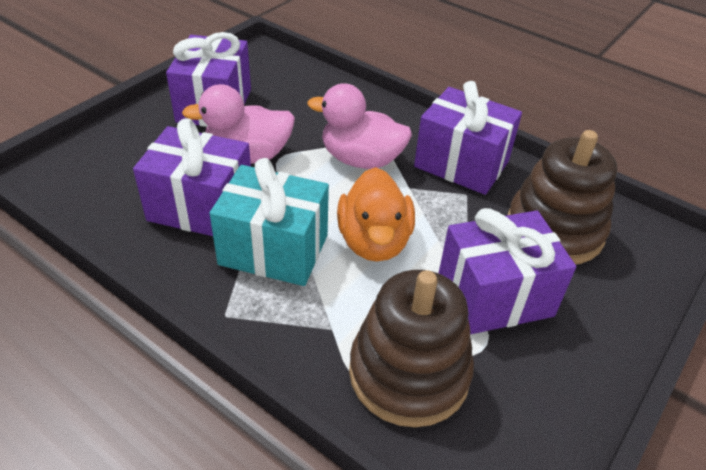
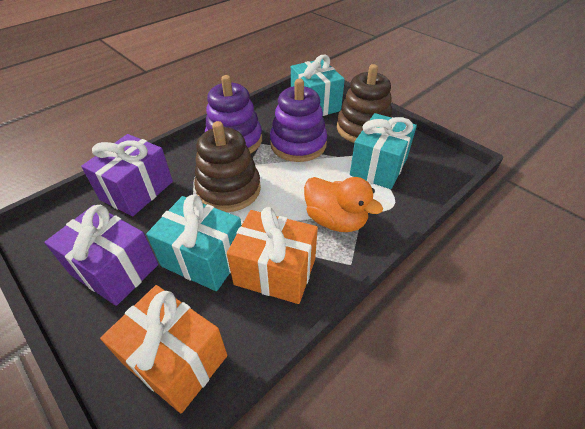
orange gift: none = 0 -> [100,285,227,413] [227,207,318,304] = 2
pink duck: [182,84,295,164] [307,83,412,169] = 2 -> none = 0
purple gift: [133,118,251,236] [166,32,251,127] [414,81,522,195] [438,208,576,334] = 4 -> [44,205,158,306] [81,134,173,216] = 2
purple stacking toy: none = 0 -> [205,75,262,154] [270,79,327,162] = 2
turquoise gift: [210,158,329,286] = 1 -> [146,194,242,291] [291,55,345,116] [350,113,417,189] = 3

